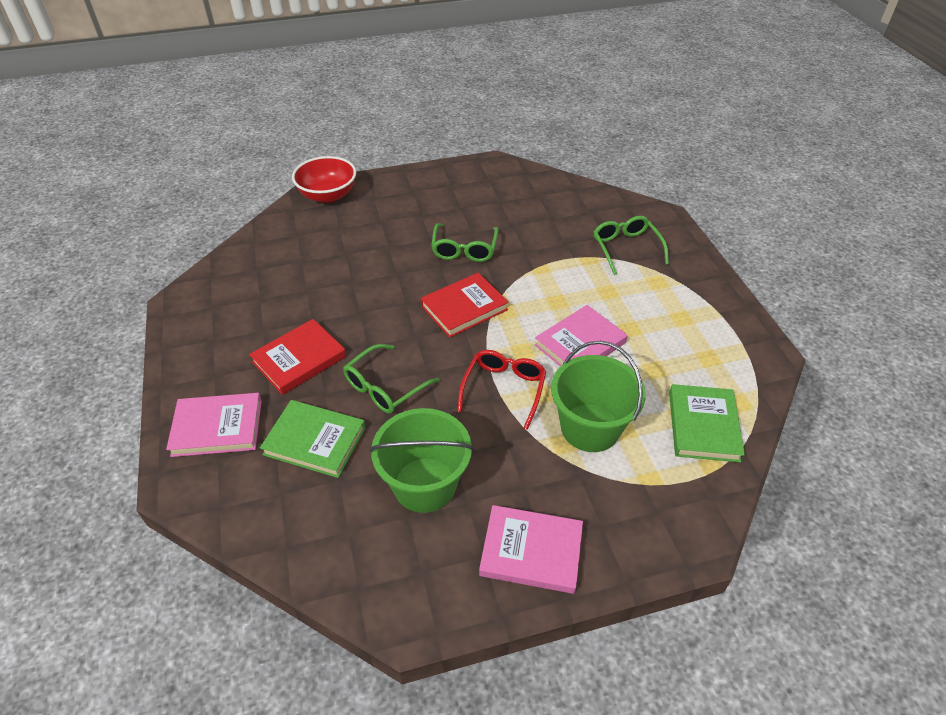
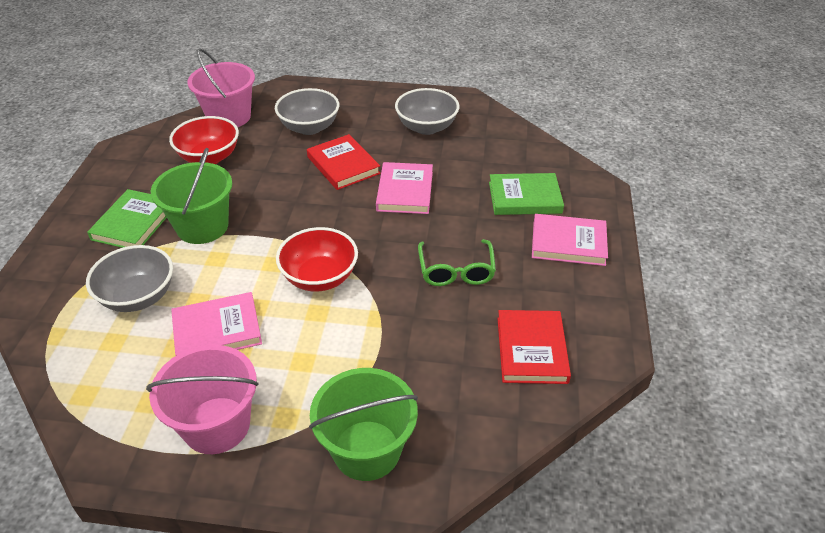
green glasses: [343,344,440,414] [431,223,498,262] [594,216,669,275] = 3 -> [418,239,496,286] = 1
grey bowl: none = 0 -> [86,245,173,312] [275,88,339,135] [395,88,459,135] = 3
pink bucket: none = 0 -> [146,345,259,454] [188,48,255,127] = 2
red bowl: [292,156,356,203] = 1 -> [169,116,239,164] [276,227,358,291] = 2
red glasses: [458,350,547,430] = 1 -> none = 0

